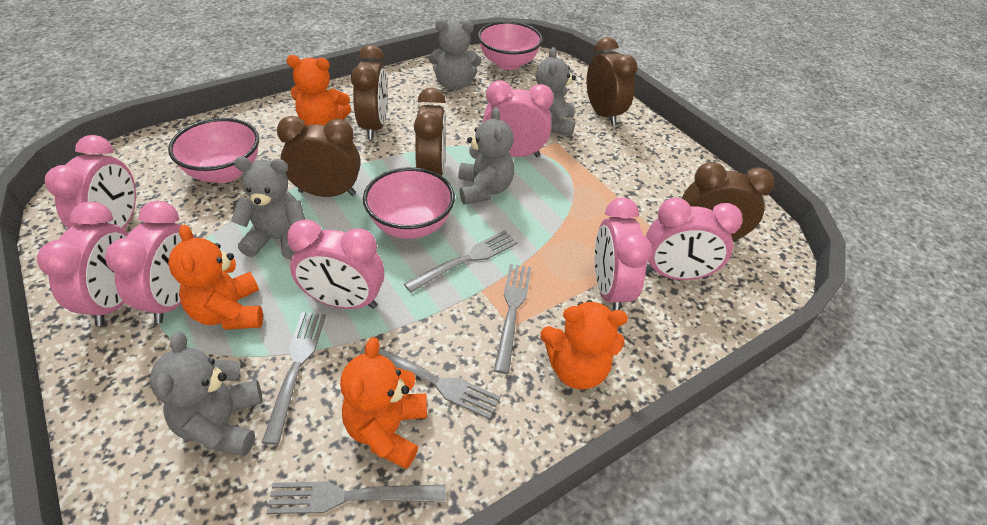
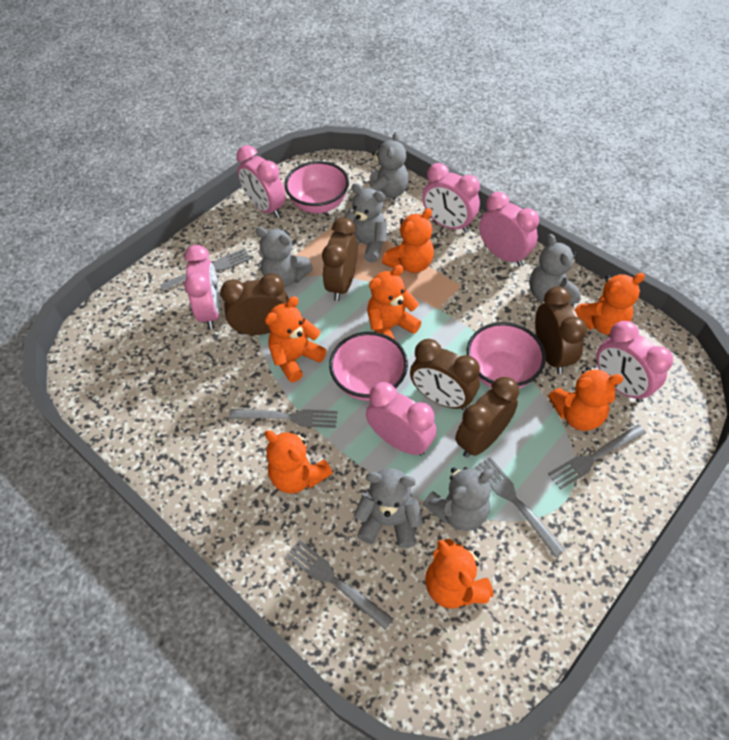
grey teddy bear: [150,332,263,456] [231,157,305,260] [429,20,481,90] [458,107,514,205] [536,47,576,137] = 5 -> [256,227,313,287] [343,183,387,263] [354,468,423,548] [370,131,409,201] [423,467,494,531] [529,234,581,304] = 6
orange teddy bear: [168,225,263,330] [287,55,351,126] [340,337,427,469] [540,300,628,389] = 4 -> [265,296,326,382] [265,430,333,494] [367,265,421,340] [382,208,434,273] [425,539,494,609] [548,367,624,431] [574,273,645,335] = 7
pink clock: [37,202,129,326] [45,135,136,229] [105,201,195,324] [287,219,384,309] [483,80,554,157] [594,198,652,311] [646,198,743,280] = 7 -> [184,245,221,329] [236,145,286,218] [366,382,437,456] [422,163,480,233] [479,192,539,266] [596,321,673,402] = 6

